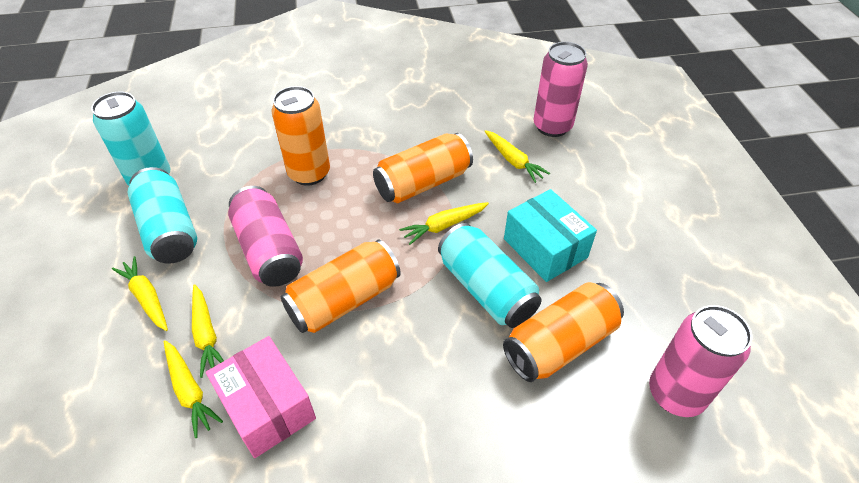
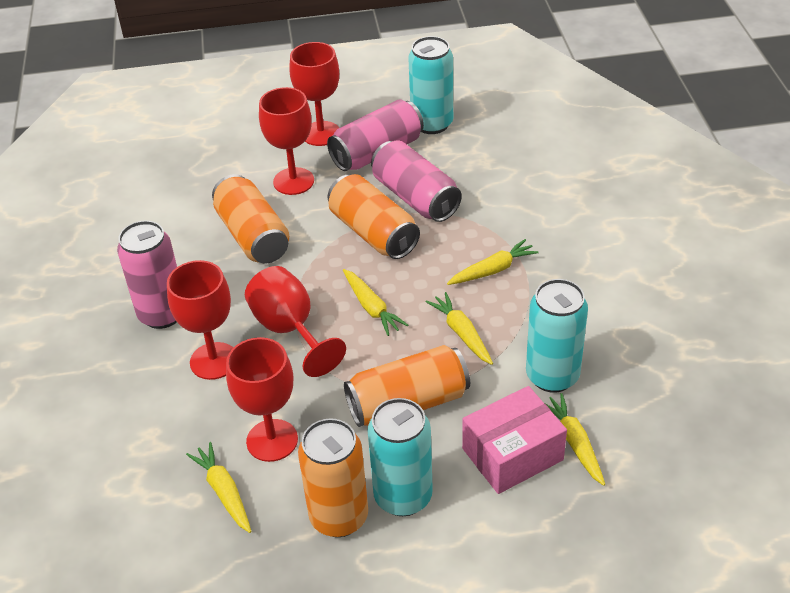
red goblet: none = 0 -> [167,260,233,380] [226,337,298,462] [245,266,346,377] [259,87,314,195] [289,42,339,146] = 5
turquoise box: [504,189,597,282] = 1 -> none = 0

